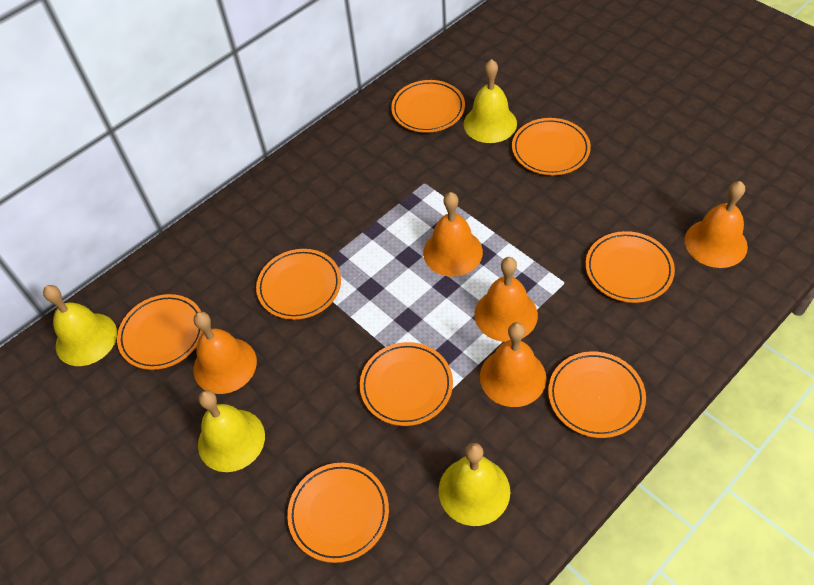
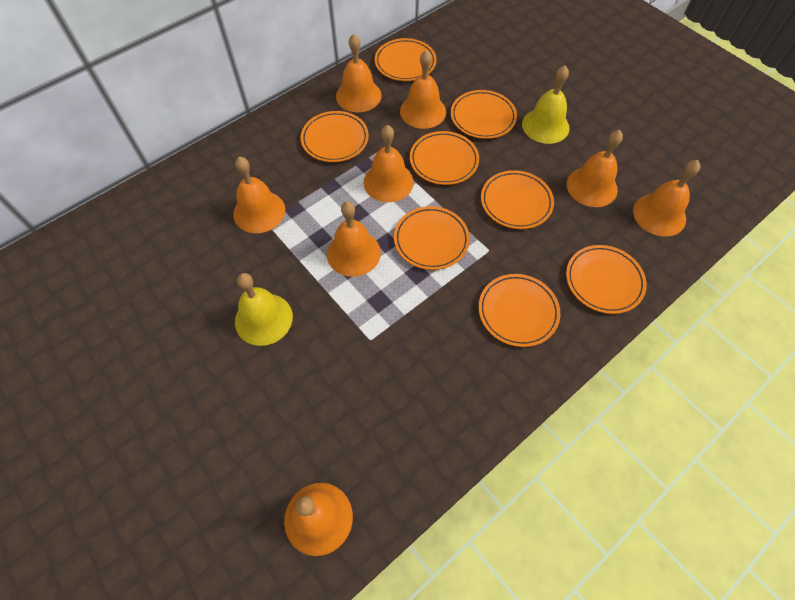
orange bell: [193,311,257,394] [423,192,483,277] [475,257,538,342] [480,322,546,407] [685,181,748,268] = 5 -> [233,157,285,233] [284,483,353,556] [327,201,381,277] [336,34,381,112] [363,125,414,202] [400,50,446,129] [567,130,623,207] [633,160,700,237] = 8
yellow bell: [43,285,117,366] [198,390,265,472] [439,443,510,526] [464,59,517,143] = 4 -> [235,273,293,346] [522,65,570,144] = 2

